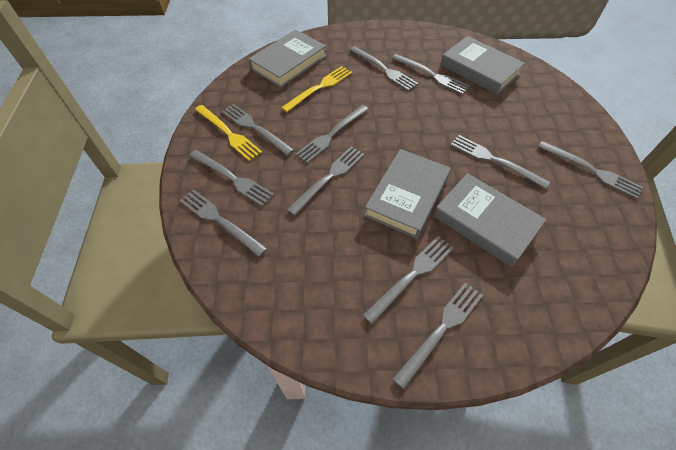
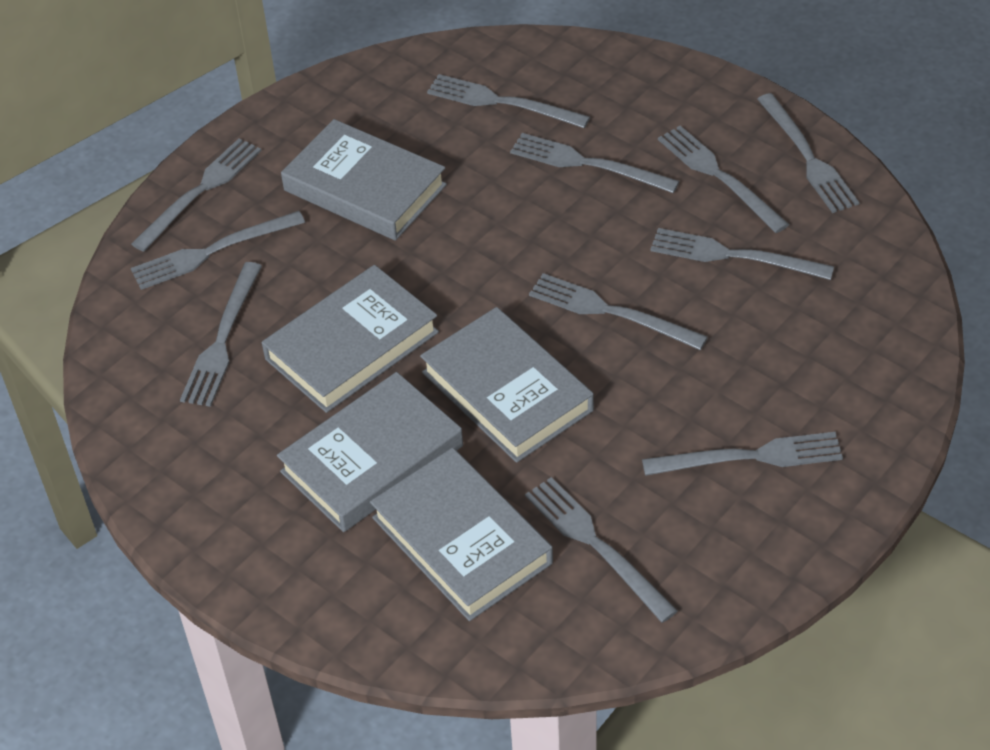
grey book: [249,29,326,88] [364,149,451,239] [433,173,546,267] [440,36,525,95] = 4 -> [262,265,439,413] [277,372,463,532] [281,119,447,241] [370,448,553,621] [420,307,594,463] = 5
yellow fork: [195,105,262,161] [281,66,352,112] = 2 -> none = 0

